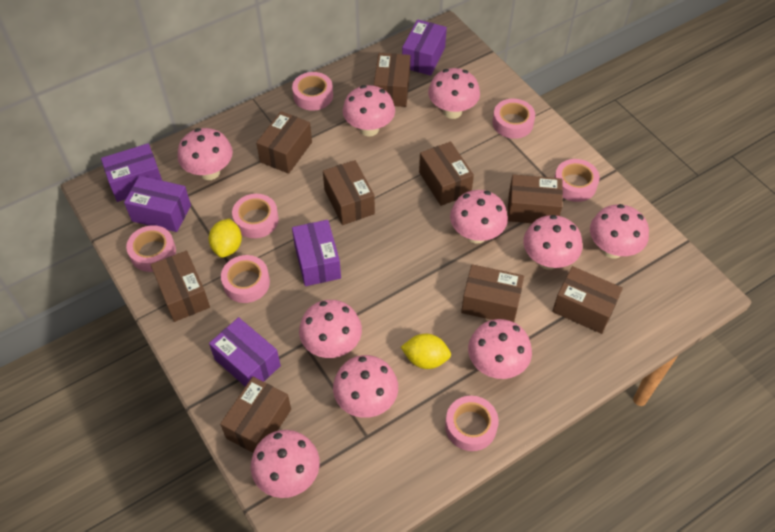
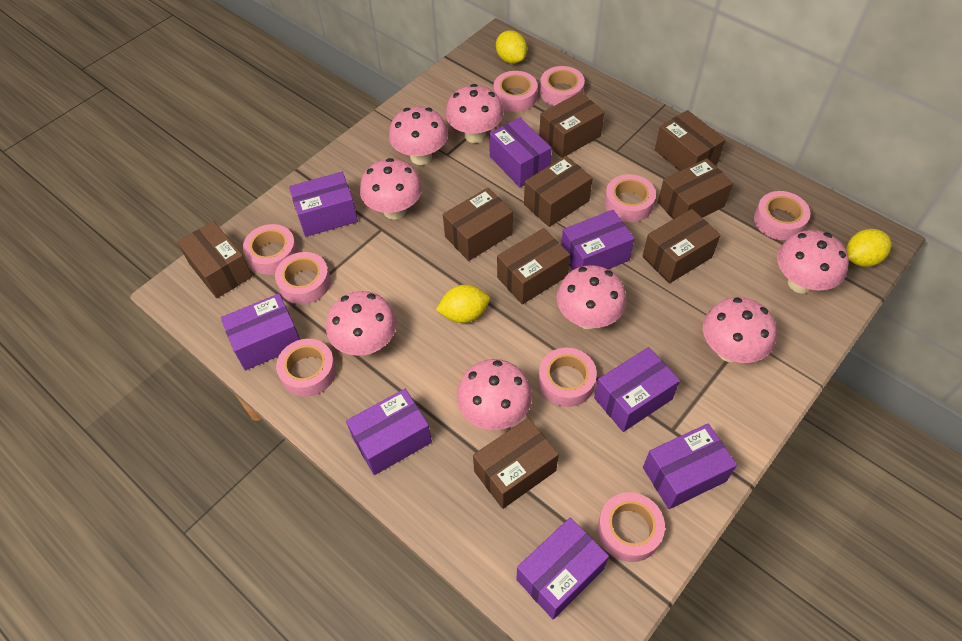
pink mushroom: [178,128,233,180] [251,430,320,498] [299,300,362,358] [333,355,398,418] [343,85,395,136] [428,68,480,119] [450,190,508,244] [468,319,532,379] [523,215,582,270] [590,204,649,259] = 10 -> [326,291,397,356] [360,158,422,219] [389,106,448,165] [445,84,504,143] [457,359,532,430] [556,265,626,329] [703,297,777,363] [777,230,849,294] = 8
pink tape: [126,225,176,272] [221,255,270,303] [232,194,279,238] [292,72,333,111] [445,396,499,451] [492,99,535,139] [554,159,600,202] = 7 -> [243,224,298,275] [275,252,331,304] [276,339,336,397] [493,71,538,112] [538,348,597,407] [540,66,585,106] [598,492,665,562] [604,174,656,222] [754,191,810,240] = 9
purple box: [101,143,162,202] [124,176,191,232] [209,317,281,387] [292,220,341,286] [402,20,447,76] = 5 -> [221,294,300,370] [289,172,358,237] [346,389,432,475] [489,118,552,187] [516,517,609,619] [561,210,635,270] [594,347,680,432] [643,423,737,509] = 8
yellow lemon: [209,219,242,258] [401,334,451,369] = 2 -> [436,285,490,323] [496,30,527,64] [846,229,891,267] = 3

